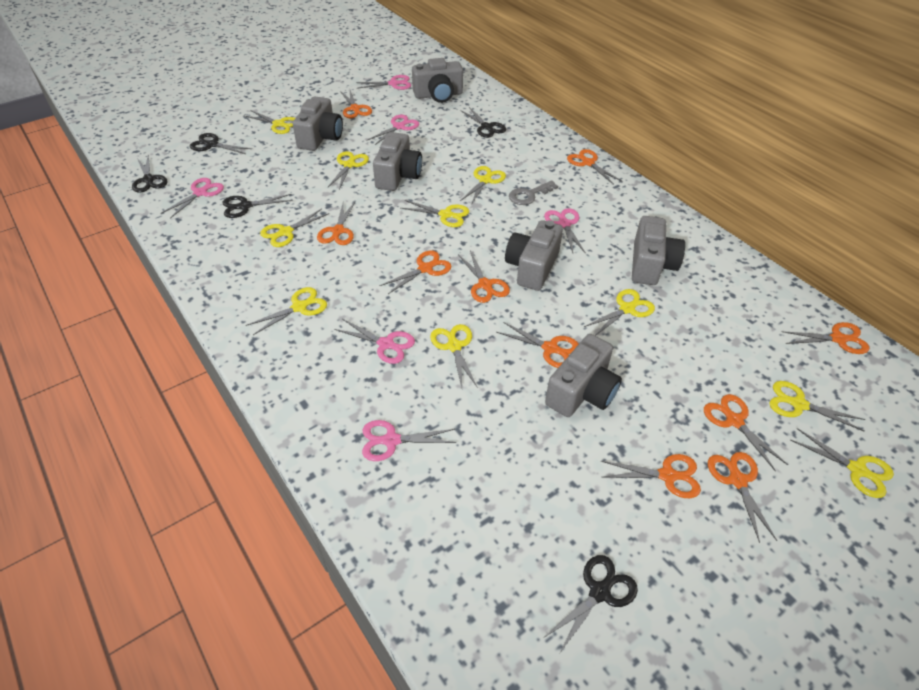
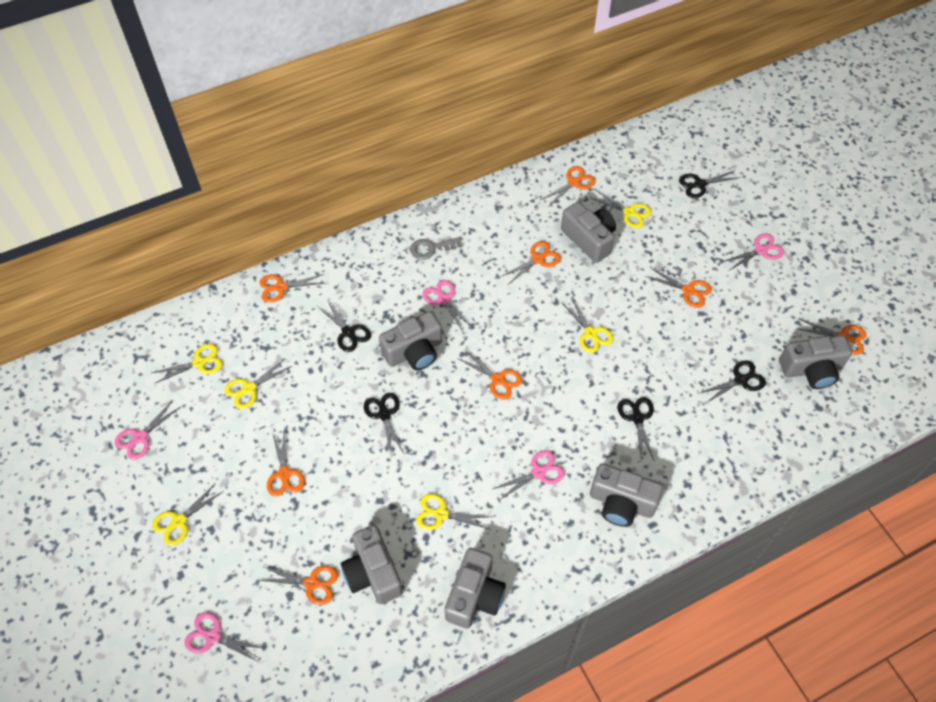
orange scissors: [317,202,355,245] [340,90,372,118] [380,251,452,294] [458,251,510,303] [496,322,578,368] [567,149,622,185] [601,454,701,498] [704,394,788,472] [708,452,777,543] [781,322,869,354] = 10 -> [258,566,338,605] [259,274,325,303] [267,428,305,497] [457,350,522,400] [500,241,561,284] [541,166,596,207] [645,267,712,308] [798,319,867,355] = 8
pink scissors: [161,178,224,218] [334,319,415,364] [356,75,411,90] [362,420,456,461] [367,114,419,145] [544,208,586,254] = 6 -> [115,400,182,460] [184,612,263,662] [422,280,473,332] [493,450,565,501] [722,233,784,270] = 5
yellow scissors: [245,110,295,134] [246,287,327,335] [260,209,329,247] [328,151,369,190] [401,200,469,227] [430,324,478,388] [460,166,506,205] [584,289,655,336] [769,381,865,432] [791,428,894,498] = 10 -> [152,344,223,384] [152,483,224,546] [224,358,292,409] [416,494,491,530] [561,297,613,353] [590,190,652,228] = 6

